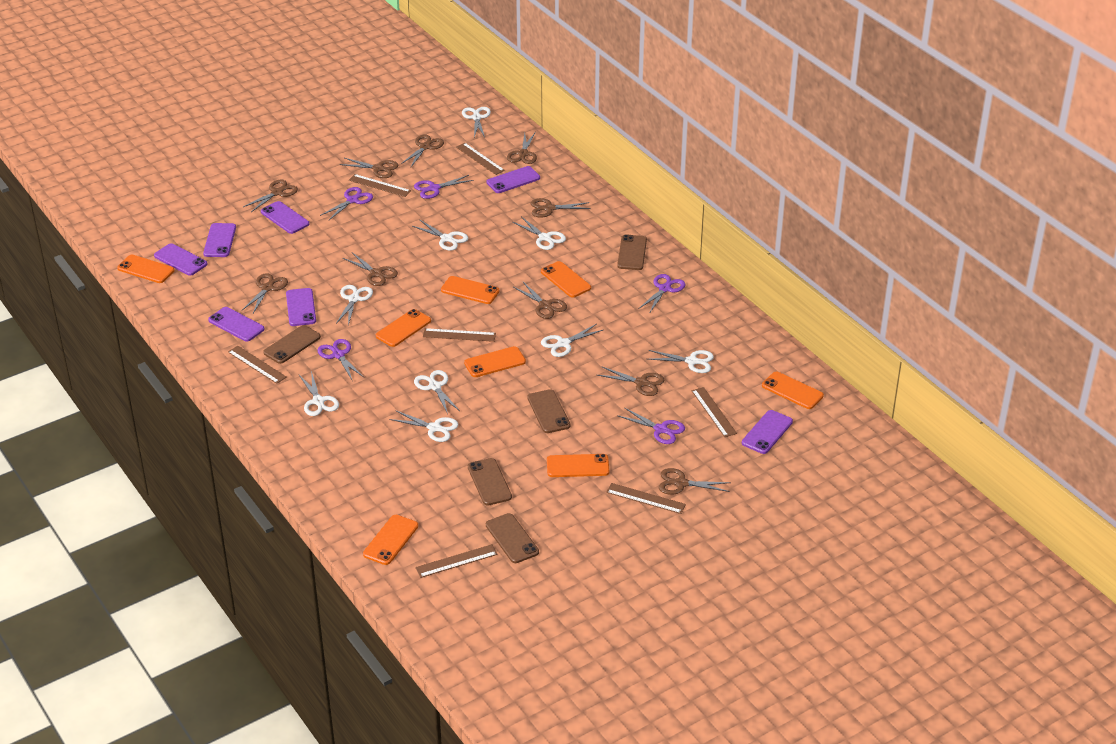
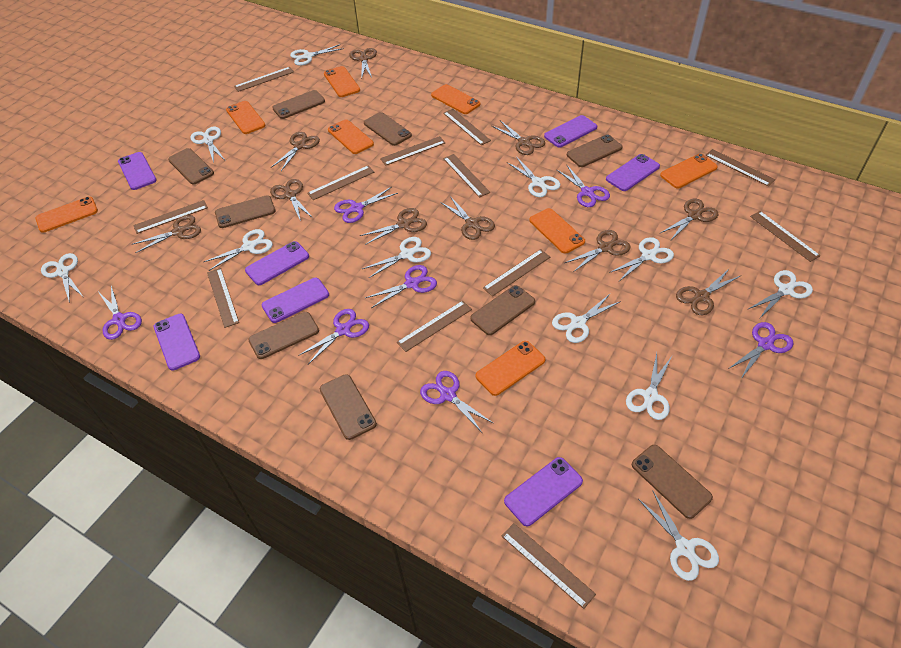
brown phone: [263,325,321,364] [468,458,512,506] [486,513,539,563] [527,389,571,433] [617,235,647,270] = 5 -> [168,148,214,185] [215,195,275,228] [248,312,319,359] [272,90,325,119] [320,374,377,440] [364,112,412,146] [470,285,535,335] [567,134,622,167] [632,445,713,519] = 9
brown ruler: [228,346,287,384] [349,174,411,197] [415,544,498,578] [423,328,496,342] [456,143,505,175] [606,483,686,514] [692,387,737,437] = 7 -> [133,200,208,234] [207,268,239,328] [234,67,294,92] [307,166,374,200] [380,136,445,166] [397,301,472,352] [443,109,491,145] [443,154,490,198] [483,249,550,296] [502,523,596,609] [705,149,775,186] [750,211,820,262] = 12
purple scissors: [317,339,364,380] [320,187,373,220] [414,175,474,199] [617,407,685,444] [639,274,686,314] = 5 -> [99,286,142,340] [298,309,369,364] [334,187,398,223] [365,265,437,308] [420,371,493,432] [556,165,610,207] [728,322,794,379] = 7
white scissors: [299,371,339,416] [336,285,373,325] [389,410,458,442] [413,219,468,251] [414,370,460,414] [462,107,491,137] [513,217,566,250] [541,324,603,357] [648,350,714,373] = 9 -> [41,253,83,303] [190,127,225,163] [204,229,273,271] [290,44,344,65] [362,237,431,278] [507,157,560,197] [552,294,621,343] [609,237,674,281] [626,353,672,420] [638,491,719,581] [747,270,813,318] = 11

